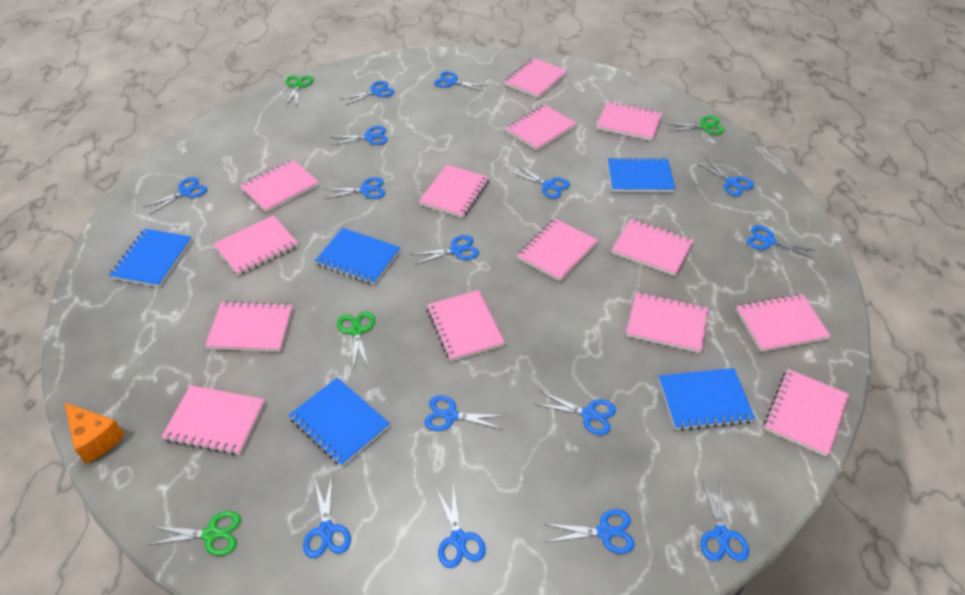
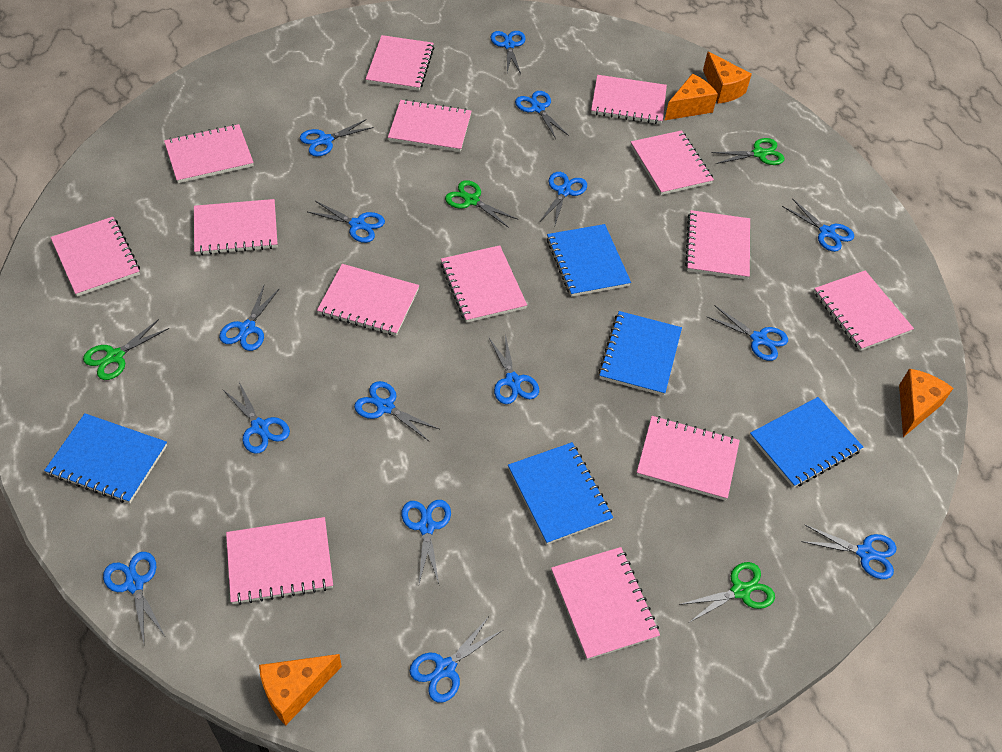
orange cheese: [64,402,124,464] = 1 -> [259,654,342,725] [664,74,718,121] [703,51,752,104] [899,369,953,437] = 4

